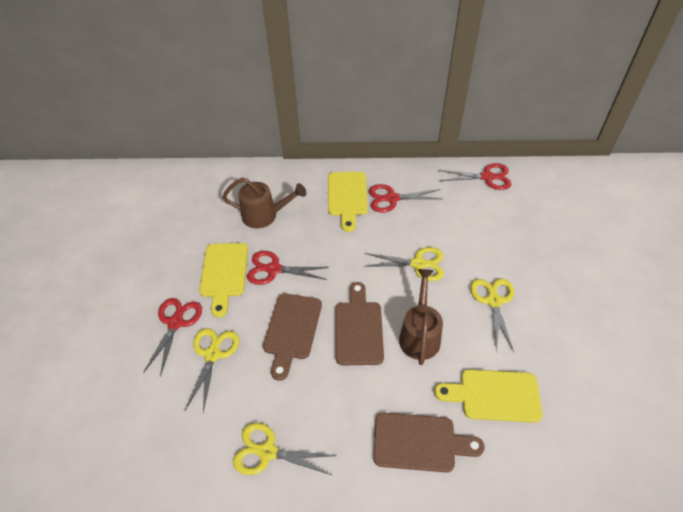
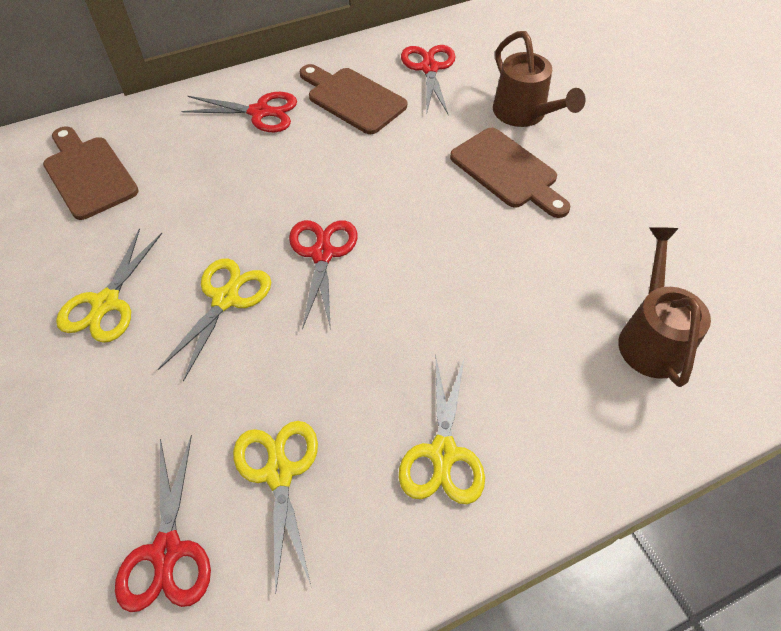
yellow cutting board: [199,243,248,318] [328,172,368,232] [434,369,542,423] = 3 -> none = 0

